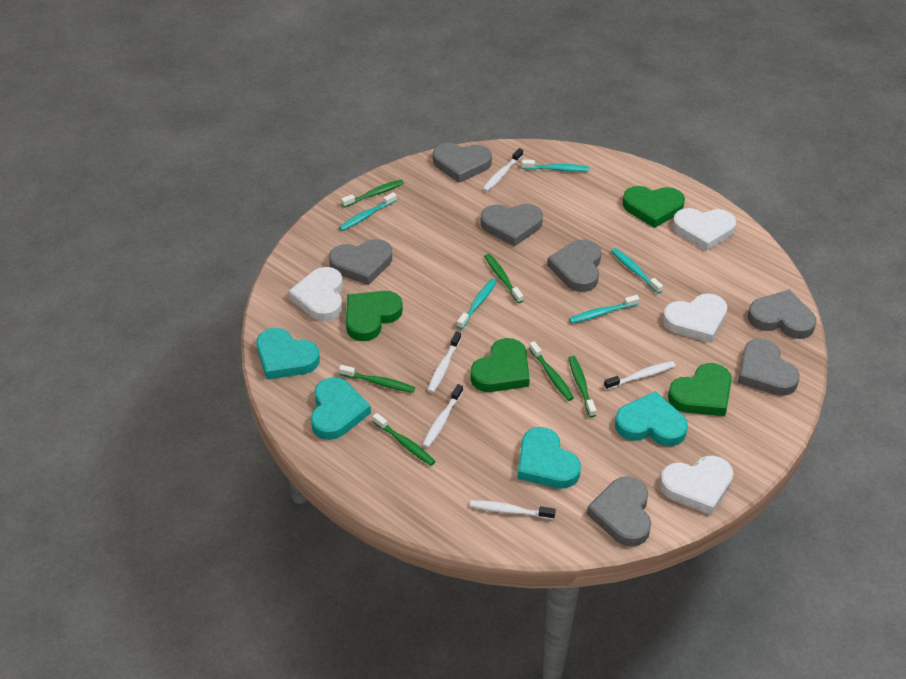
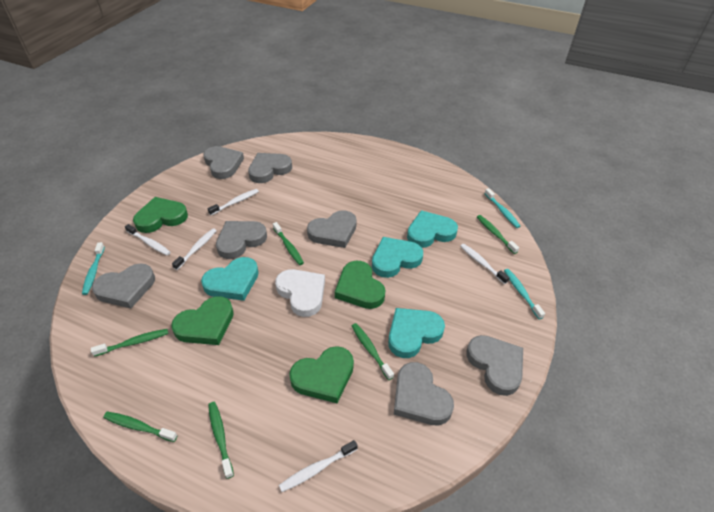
turquoise toothbrush: [339,192,397,231] [457,279,497,329] [522,160,589,172] [569,295,639,324] [611,248,663,294] = 5 -> [82,242,105,295] [484,188,521,228] [504,269,545,320] = 3
white heart: [288,267,343,322] [660,456,734,515] [663,293,728,343] [672,208,736,251] = 4 -> [275,269,325,317] = 1

